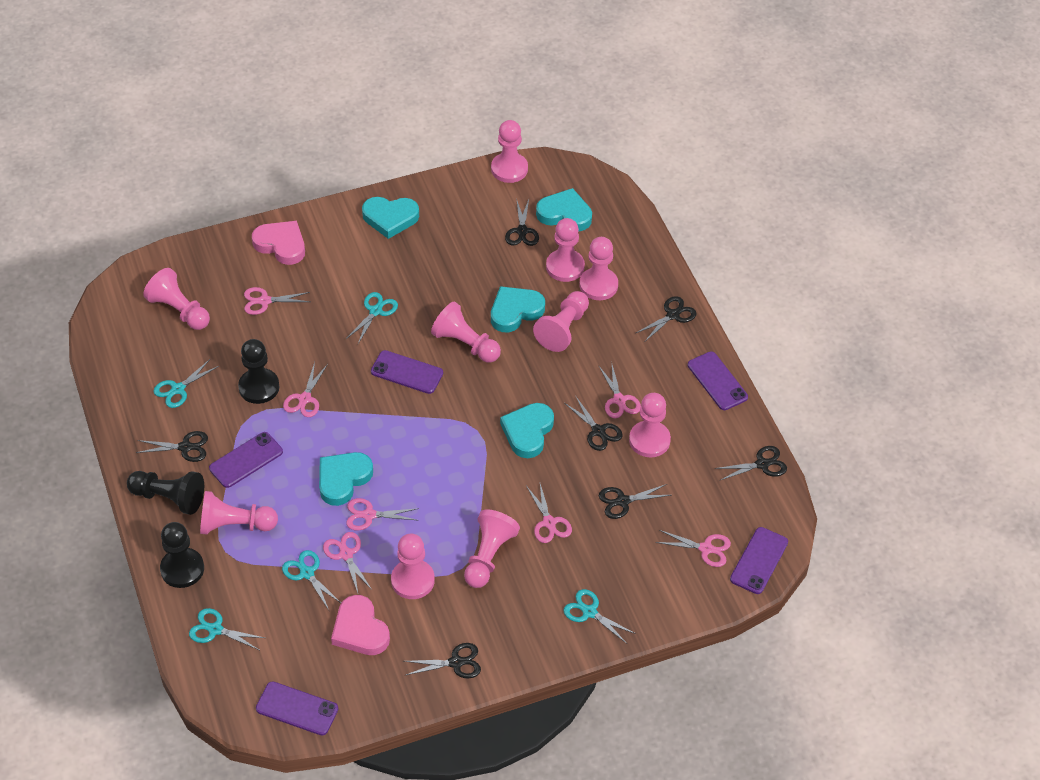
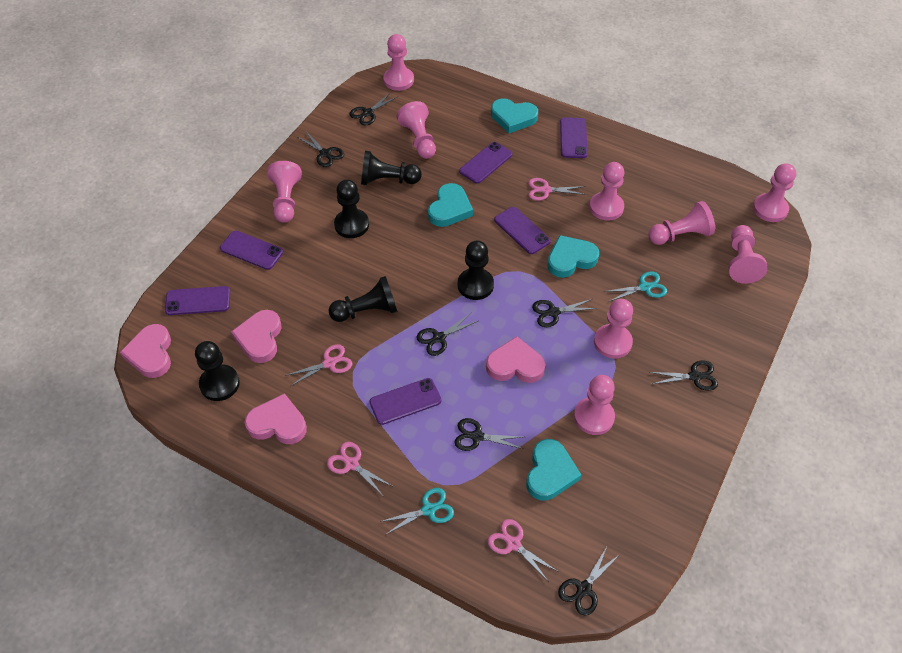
black pawn: [127,471,204,515] [160,522,204,588] [238,339,280,404] = 3 -> [195,341,240,401] [328,276,398,322] [334,179,369,238] [361,151,422,185] [458,240,494,300] = 5
pink heart: [252,221,305,265] [331,595,390,655] = 2 -> [120,324,171,378] [231,310,282,363] [244,393,307,444] [486,336,545,383] = 4
pink pawn: [143,268,210,330] [200,491,278,534] [391,534,435,599] [431,302,501,363] [464,509,520,588] [491,120,528,183] [533,291,589,352] [546,218,585,282] [580,237,618,300] [629,393,671,457] = 10 -> [267,161,302,223] [383,34,414,91] [397,101,436,159] [574,375,615,435] [589,162,624,221] [594,299,633,359] [648,201,715,245] [729,225,768,284] [753,163,796,222] = 9
pink scissors: [244,287,310,315] [283,362,328,417] [323,532,372,593] [346,498,419,531] [526,484,572,543] [598,365,641,418] [656,530,731,567] = 7 -> [285,344,352,386] [327,442,392,497] [487,519,559,582] [528,178,586,201] = 4
purple phone: [209,432,283,488] [256,681,338,735] [371,350,443,394] [688,351,748,410] [730,527,788,594] = 5 -> [165,286,230,315] [220,231,283,270] [370,378,441,425] [459,142,512,184] [494,207,551,254] [560,117,588,158] = 6
turquoise heart: [319,452,373,506] [362,197,419,239] [491,286,545,332] [500,403,554,458] [536,188,592,231] = 5 -> [428,183,473,227] [491,99,538,133] [526,439,581,501] [547,235,599,278] = 4
turquoise scissors: [153,359,219,408] [189,608,265,650] [282,550,341,610] [346,292,398,344] [563,589,636,644] = 5 -> [379,488,454,535] [603,272,667,302] = 2

